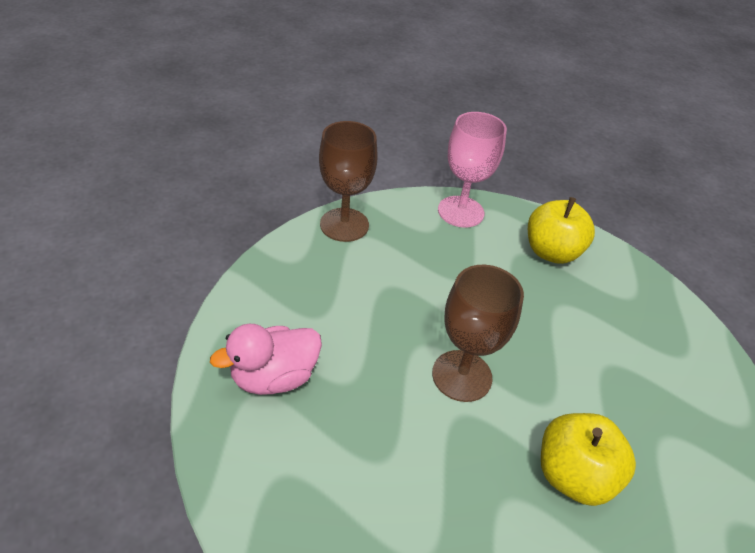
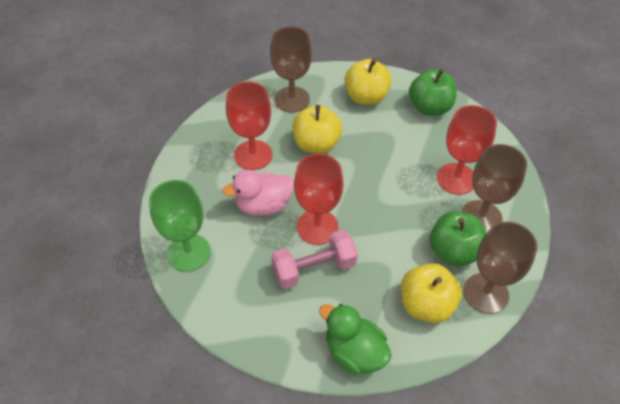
brown goblet: [319,121,378,242] [432,265,524,402] = 2 -> [270,27,312,113] [461,144,527,233] [463,221,537,314] = 3
green apple: none = 0 -> [409,69,457,116] [430,211,486,267] = 2
green duck: none = 0 -> [319,304,392,375] = 1
green goblet: none = 0 -> [149,180,211,272] = 1
pink dumbbell: none = 0 -> [271,230,358,289] = 1
pink goblet: [438,112,507,228] = 1 -> none = 0
red goblet: none = 0 -> [226,81,272,170] [294,154,344,245] [437,105,497,195] = 3
yellow apple: [528,197,595,264] [541,413,636,506] = 2 -> [293,105,342,154] [345,59,392,105] [401,263,462,323] = 3

